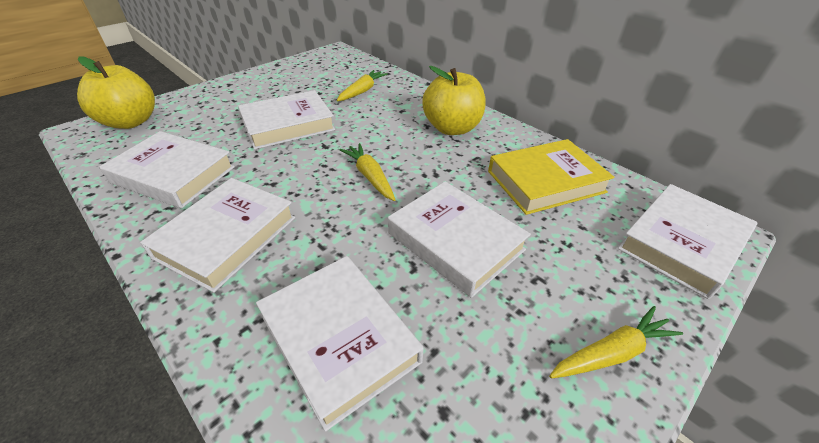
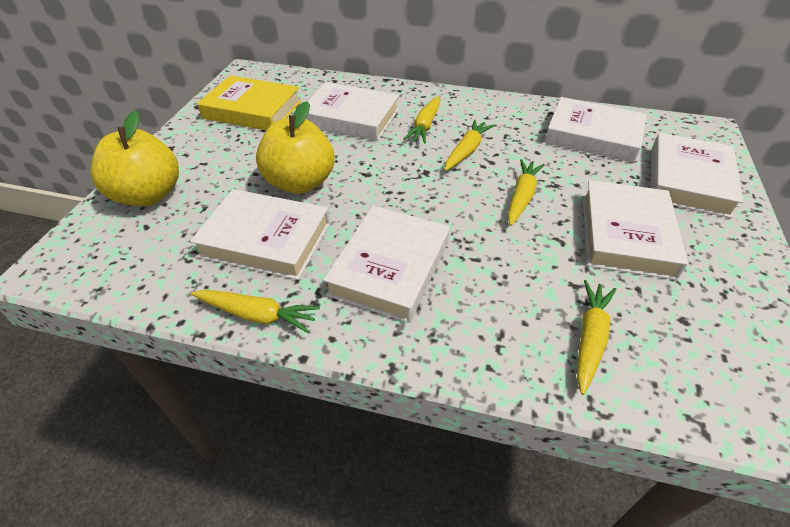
yellow carrot: [337,70,388,101] [340,143,395,201] [549,306,683,379] = 3 -> [191,290,320,333] [404,96,441,144] [445,119,495,171] [508,159,545,226] [577,280,617,395] = 5

